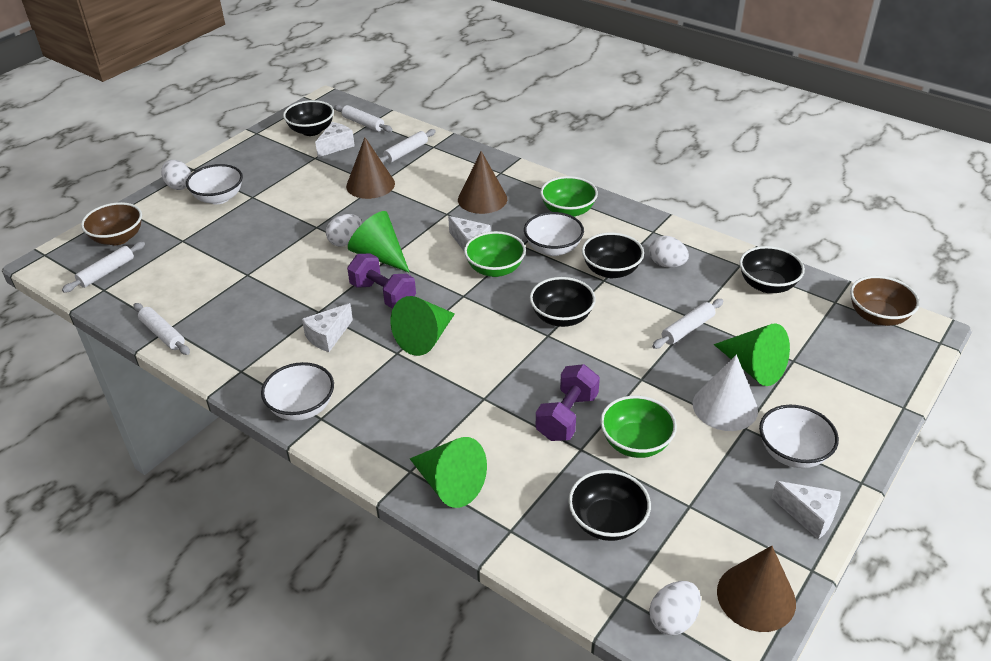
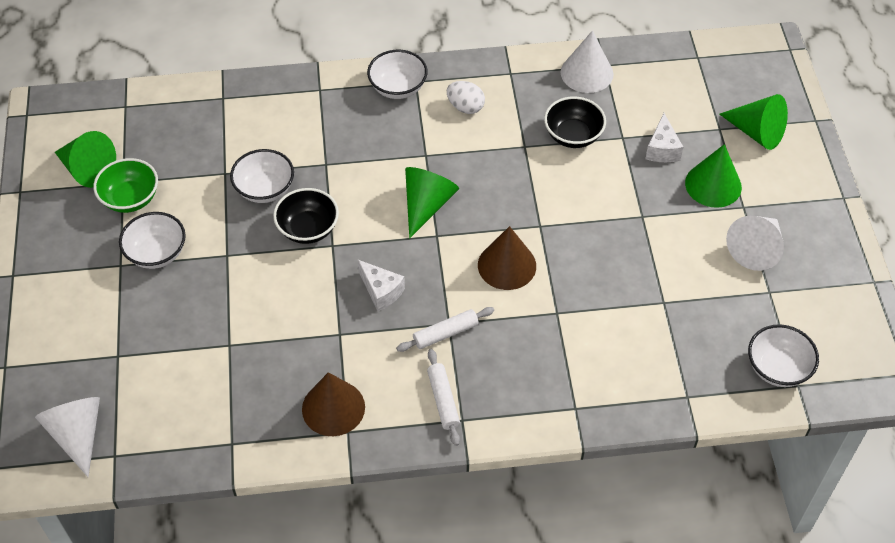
black bowl: [283,100,334,136] [530,277,596,327] [568,470,651,541] [582,232,644,278] [739,246,805,293] = 5 -> [273,188,339,244] [544,97,606,148] = 2
brown bowl: [81,202,142,245] [850,276,920,326] = 2 -> none = 0
brown cone: [346,137,395,199] [458,151,507,214] [717,546,796,632] = 3 -> [302,372,365,436] [478,226,536,290] = 2
green bowl: [464,231,526,277] [540,176,598,217] [600,396,677,458] = 3 -> [93,158,158,213] = 1
purple dumbbell: [347,254,416,309] [536,364,600,441] = 2 -> none = 0
white cheese: [302,303,353,352] [315,122,355,157] [448,216,491,251] [771,481,841,539] = 4 -> [357,259,405,311] [645,113,683,162] = 2
white cone: [693,355,758,431] = 1 -> [35,397,100,477] [561,31,613,93] [726,216,784,271] = 3
white egg: [161,160,191,190] [326,214,362,247] [649,236,689,268] [649,581,701,635] = 4 -> [447,81,485,114] = 1
white rolling pin: [62,242,145,293] [134,303,190,355] [334,105,393,132] [380,129,436,163] [652,299,723,349] = 5 -> [396,307,494,352] [427,349,460,446] = 2

